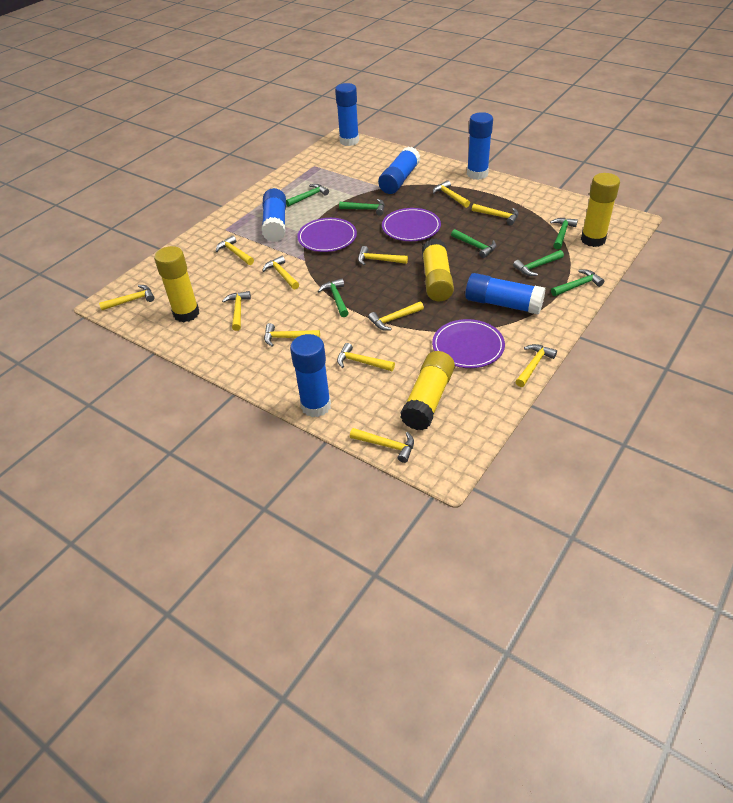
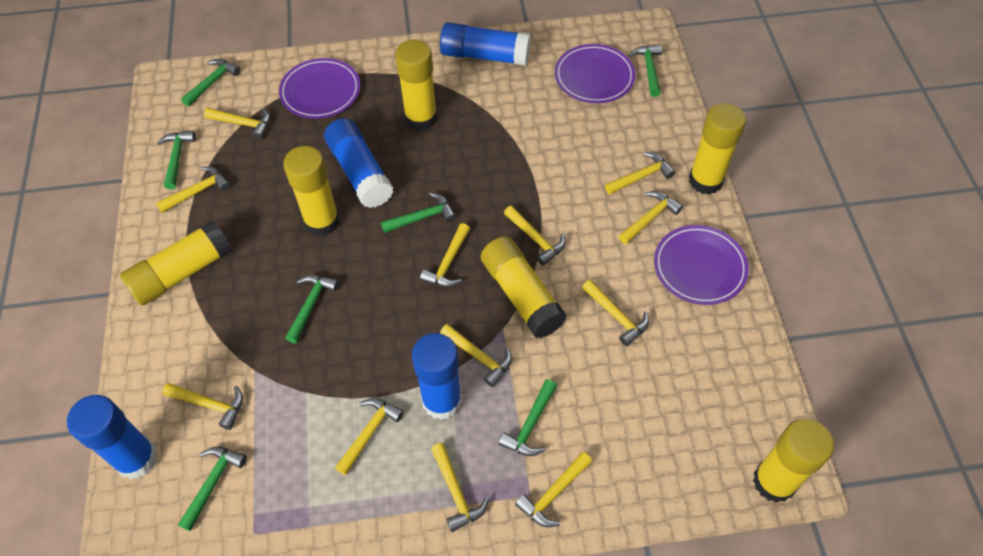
blue glue stick: [262,188,286,242] [290,334,331,417] [335,83,359,146] [378,146,420,194] [465,273,545,315] [467,112,493,180] = 6 -> [67,395,158,479] [324,118,393,208] [412,333,462,420] [440,22,531,66] = 4
yellow glue stick: [154,246,199,322] [400,351,455,430] [422,239,454,301] [581,173,620,247] = 4 -> [120,220,232,306] [283,146,340,237] [395,40,437,131] [481,236,567,338] [689,103,746,195] [753,419,834,503] = 6

